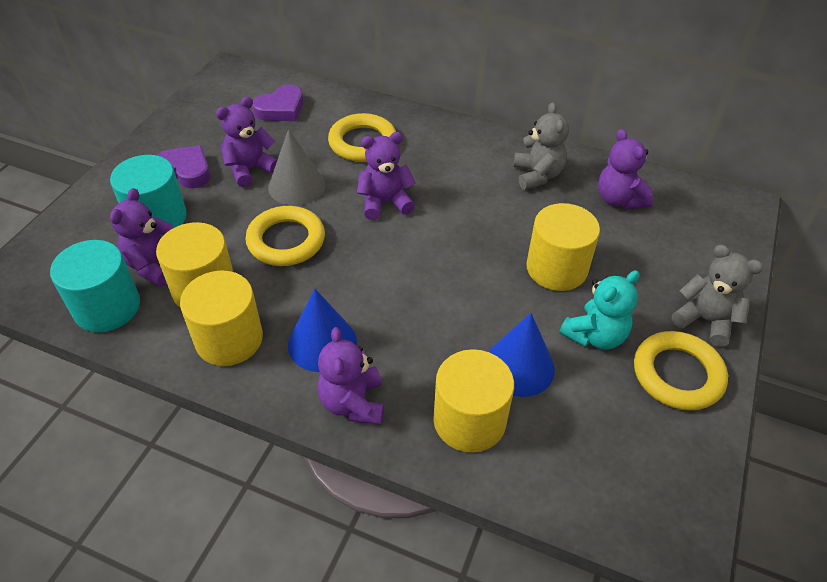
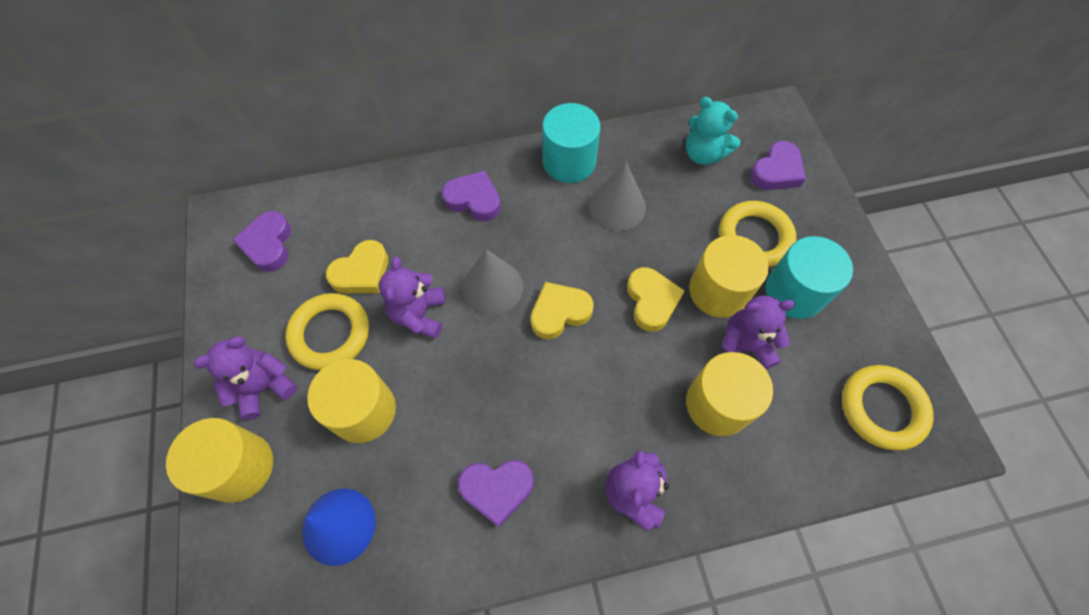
blue cone: [288,288,357,372] [488,313,555,397] = 2 -> [302,489,376,566] = 1
grey cone: [268,129,325,206] = 1 -> [462,249,523,315] [589,162,646,231] = 2
grey teddy bear: [513,102,569,190] [672,245,763,347] = 2 -> none = 0
purple heart: [157,145,210,188] [253,84,303,121] = 2 -> [233,211,291,272] [442,170,501,221] [458,460,534,527] [750,141,806,190] = 4
purple teddy bear: [110,188,173,287] [216,97,277,187] [317,327,384,425] [357,132,416,220] [598,129,653,209] = 5 -> [194,337,297,420] [379,256,446,339] [605,450,669,530] [722,296,795,369] = 4
yellow heart: none = 0 -> [326,240,388,293] [531,282,594,339] [627,267,685,332] = 3

